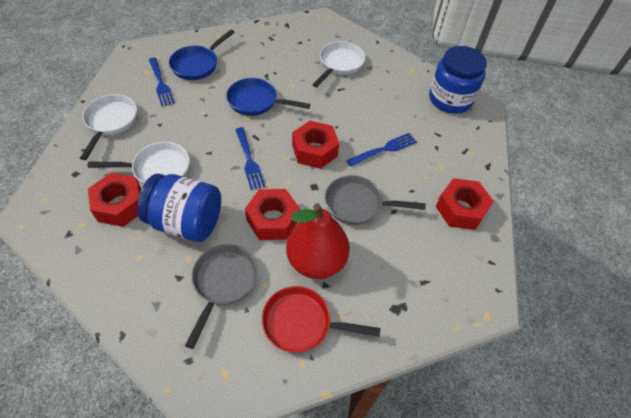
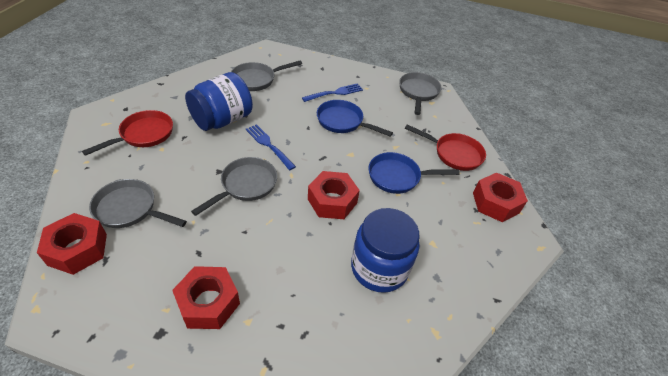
blue fork: [149,57,175,106] [235,127,265,190] [347,133,417,166] = 3 -> [246,124,296,170] [302,83,363,102] = 2
grey pan: [185,244,258,349] [325,175,426,225] = 2 -> [89,179,187,228] [191,157,277,216] [231,60,302,91] [399,72,442,115] = 4
red pan: [262,286,380,353] = 1 -> [82,110,173,156] [405,125,486,171] = 2
red pear: [286,203,350,279] = 1 -> none = 0
white pan: [80,94,137,160] [88,142,190,184] [312,41,365,87] = 3 -> none = 0

